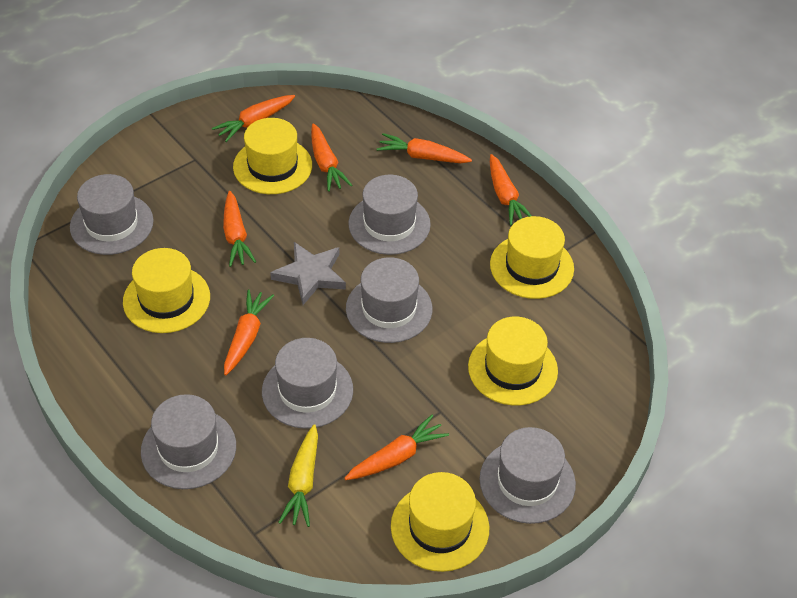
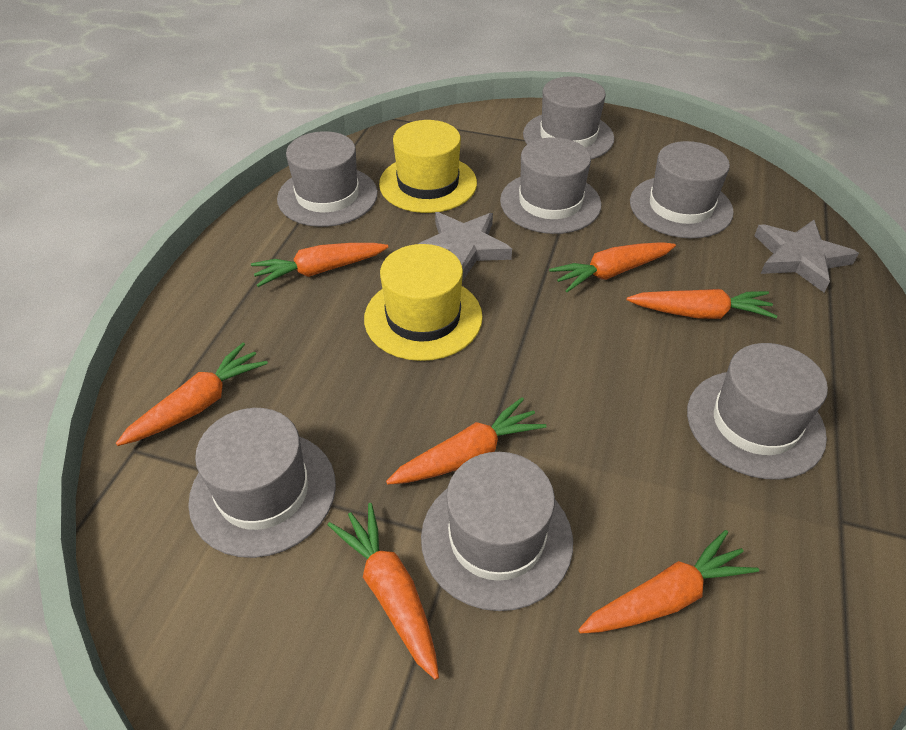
grey hat: [70,174,154,255] [141,394,236,489] [262,338,353,429] [346,257,432,343] [348,175,431,255] [479,427,576,524] = 6 -> [188,408,336,558] [277,131,378,227] [421,452,573,611] [500,137,601,234] [523,76,614,159] [630,141,734,239] [687,343,828,480] = 7
grey star: [270,242,346,305] = 1 -> [418,212,512,282] [754,220,859,293] = 2
yellow carrot: [278,424,318,527] = 1 -> none = 0
yellow hat: [123,248,210,333] [233,118,312,194] [391,472,489,572] [468,317,558,406] [490,216,574,299] = 5 -> [364,244,483,361] [379,120,477,213] = 2

